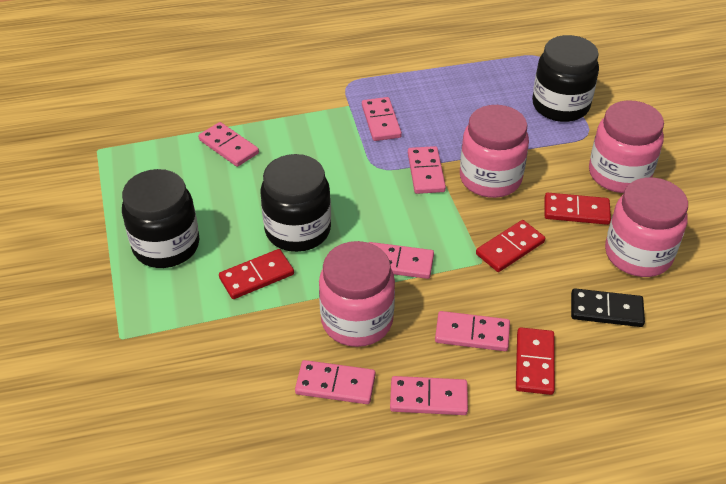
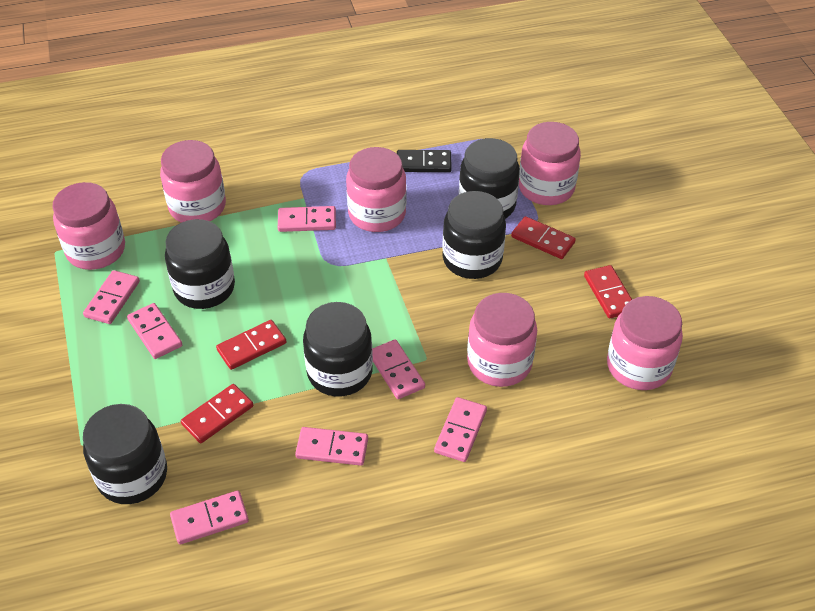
black jar: [122,169,199,268] [260,154,331,252] [532,35,599,122] = 3 -> [83,404,167,504] [165,219,235,309] [303,302,373,396] [442,191,506,279] [459,138,520,219] = 5
pink jar: [319,241,395,347] [460,105,529,198] [589,100,664,193] [605,177,688,277] = 4 -> [53,182,125,270] [160,140,226,223] [346,147,406,232] [467,293,537,387] [519,122,581,205] [607,296,683,390] = 6

